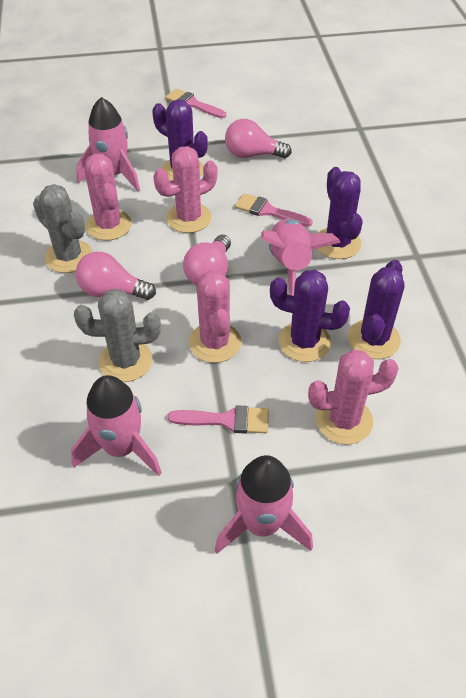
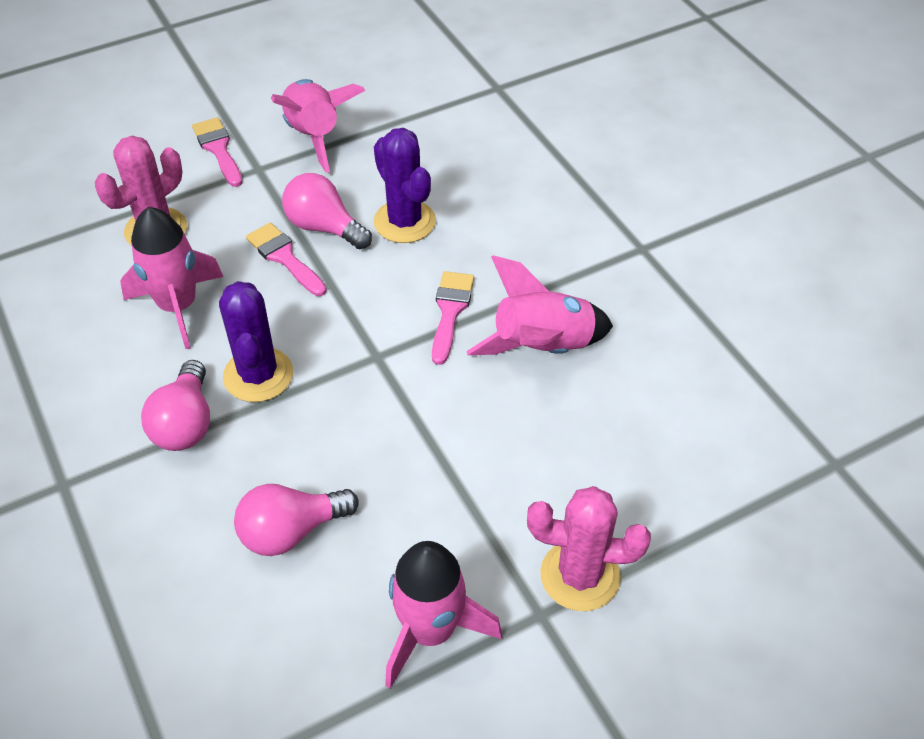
grey cactus: [33,184,92,273] [74,289,161,382] = 2 -> none = 0
pink cactus: [85,154,132,241] [153,146,218,233] [189,270,241,363] [308,349,399,444] = 4 -> [95,136,188,246] [527,486,651,611] = 2
purple cactus: [152,99,208,181] [270,270,350,362] [317,167,363,259] [348,260,404,359] = 4 -> [219,281,293,402] [374,128,436,243] = 2

